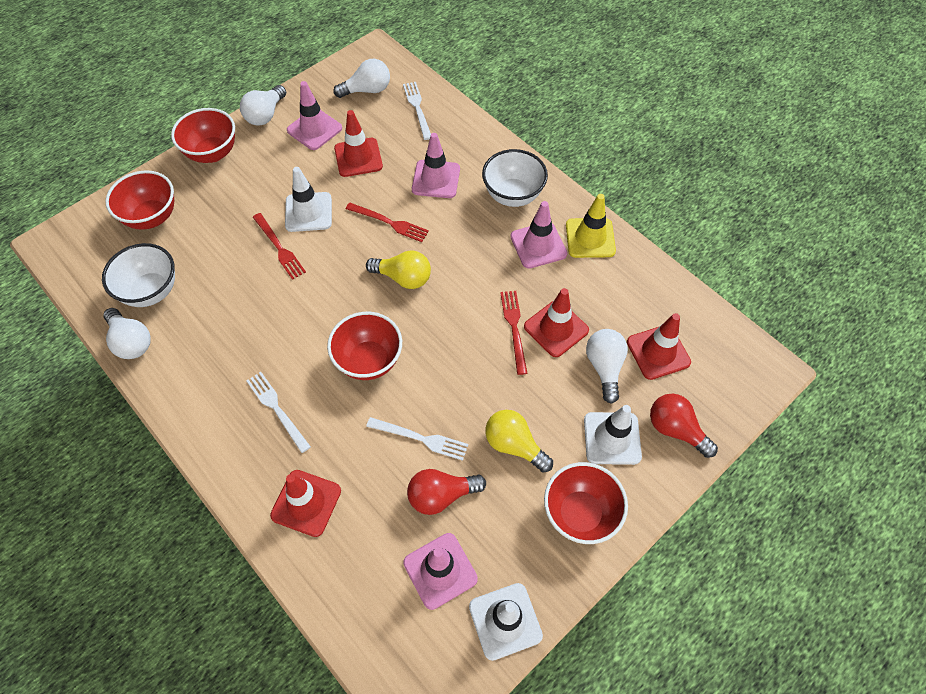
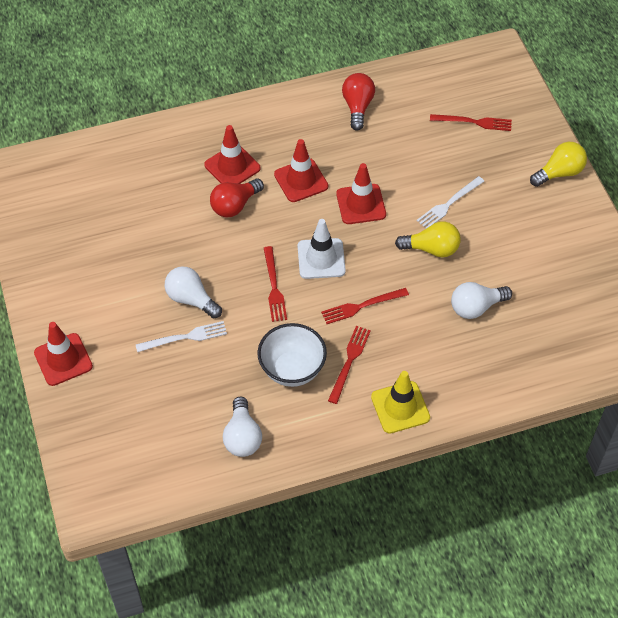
pink traffic cone: [287,81,342,150] [403,533,478,610] [412,133,460,198] [510,201,567,269] = 4 -> none = 0
red bowl: [105,170,174,230] [171,108,235,163] [327,312,402,380] [544,462,628,544] = 4 -> none = 0
red fork: [253,213,306,280] [346,203,429,242] [500,291,528,375] = 3 -> [264,246,287,322] [321,288,409,324] [328,326,371,404] [430,114,512,131] = 4
white bowl: [102,243,175,307] [482,149,548,207] = 2 -> [257,323,327,387] = 1
white fork: [247,372,311,453] [366,417,468,461] [403,82,431,140] = 3 -> [135,321,227,352] [417,176,485,228] = 2
white light bulb: [103,308,151,359] [240,85,286,126] [333,59,390,98] [586,329,628,404] = 4 -> [165,266,222,319] [223,397,262,457] [451,282,512,319] = 3
white traffic cone: [285,167,332,232] [469,583,543,661] [584,405,642,465] = 3 -> [298,219,346,279] = 1

